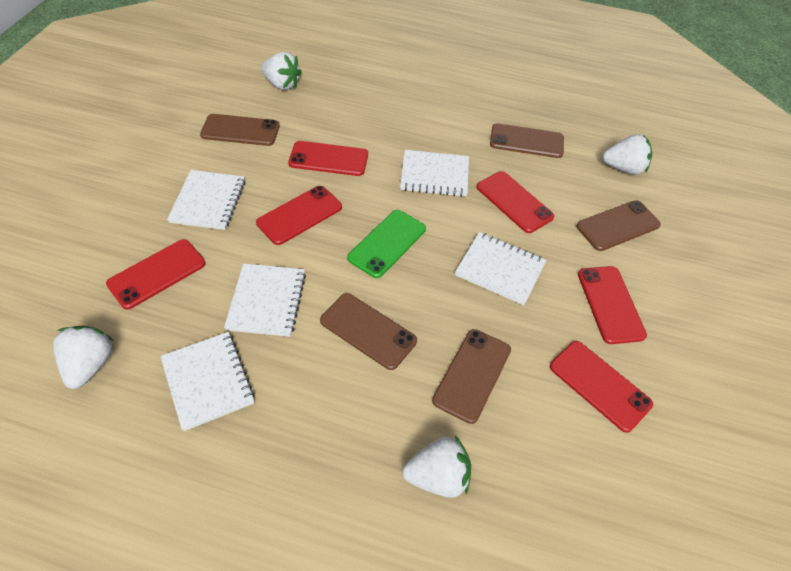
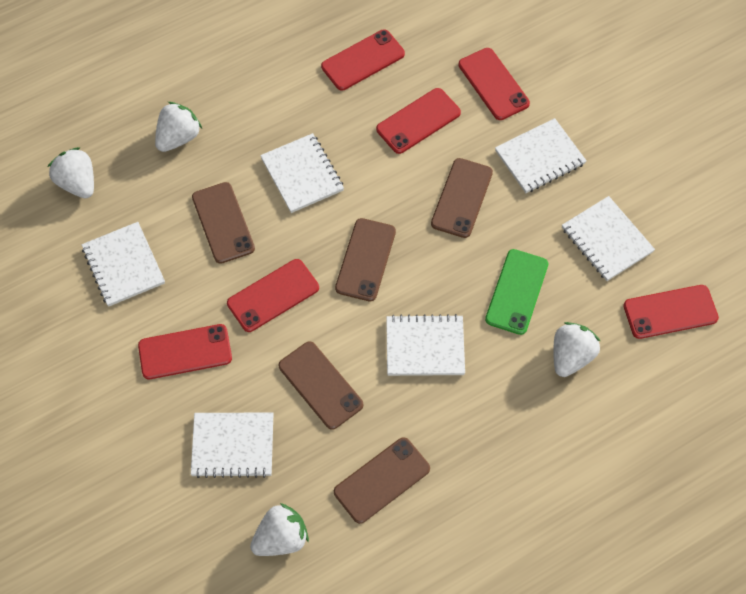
white notebook: [160,332,255,431] [167,170,246,230] [224,263,306,337] [400,150,469,197] [455,232,546,306] = 5 -> [82,222,165,307] [191,412,274,478] [260,133,344,213] [386,314,465,376] [495,118,587,193] [562,196,655,281] = 6

